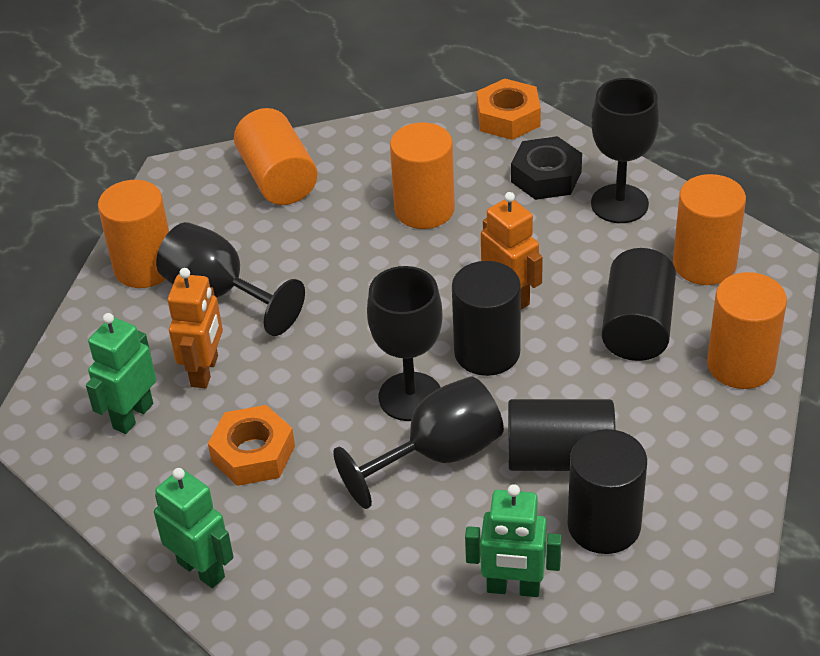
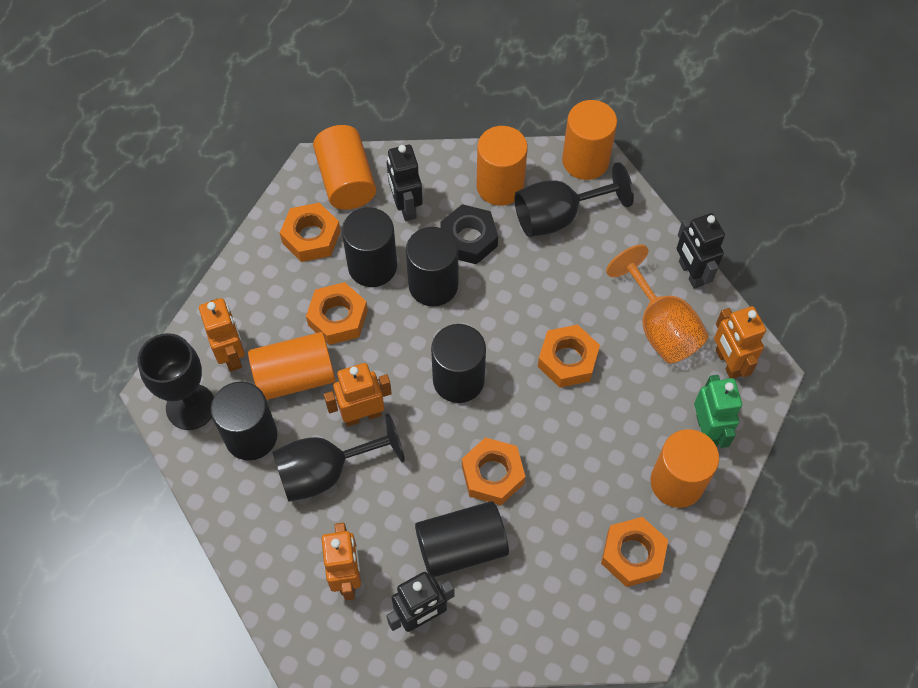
black cylinder: [452,261,521,376] [508,399,615,471] [568,429,647,554] [601,248,676,361] = 4 -> [211,382,277,461] [342,207,397,287] [406,227,458,307] [415,501,509,577] [431,324,486,403] = 5
black goblet: [156,222,305,336] [333,376,504,509] [367,266,443,421] [591,78,659,223] = 4 -> [138,333,214,430] [272,413,405,502] [515,162,634,237] = 3
black robot: none = 0 -> [386,572,454,632] [387,145,423,221] [677,213,725,289] = 3
green robot: [86,313,156,434] [154,468,234,588] [465,484,562,597] = 3 -> [694,375,742,448] = 1
orange goblet: none = 0 -> [606,245,708,364] = 1
orange nut: [208,405,295,486] [477,78,541,140] = 2 -> [280,203,341,262] [306,282,368,345] [462,437,526,505] [538,324,600,388] [601,517,668,587] = 5
orange robot: [168,268,223,388] [481,192,543,310] = 2 -> [199,298,245,372] [321,523,361,601] [324,363,392,426] [714,306,766,378] = 4

